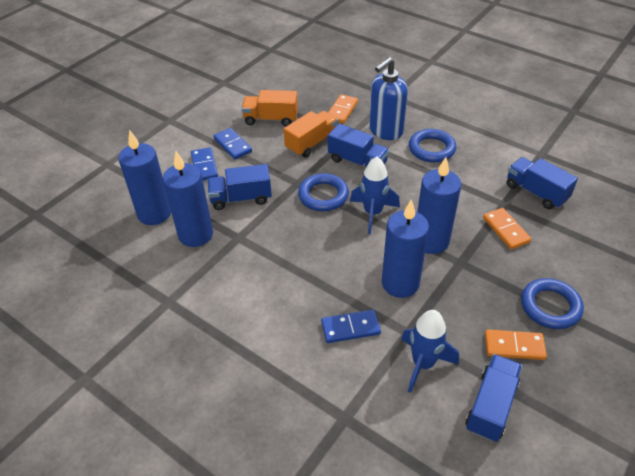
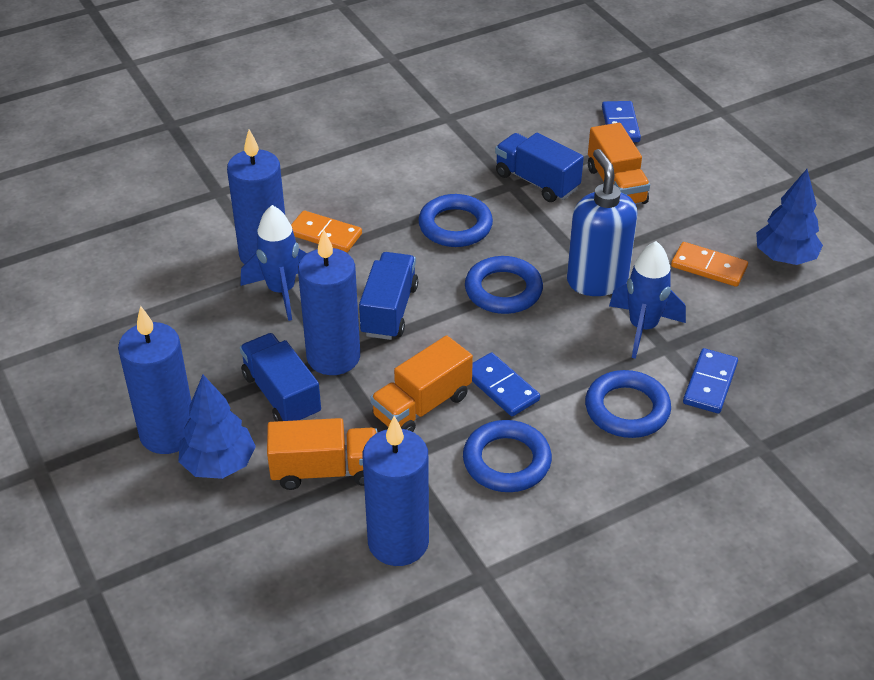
blue ring: [298,173,349,211] [409,129,456,162] [521,278,584,329] = 3 -> [418,194,493,247] [463,420,552,492] [465,256,543,314] [585,370,671,438] = 4
blue tree: none = 0 -> [178,375,256,479] [756,169,823,265] = 2
blue truck: [207,164,272,210] [328,124,389,168] [466,354,522,442] [507,157,578,209] = 4 -> [240,333,321,422] [359,252,418,340] [495,133,584,202] = 3
orange domino: [328,94,358,124] [483,208,531,249] [485,329,547,360] = 3 -> [291,211,362,253] [671,242,748,287] = 2
orange truck: [241,90,298,126] [284,111,338,157] = 2 -> [267,418,377,490] [370,335,473,432] [588,123,650,204] = 3

